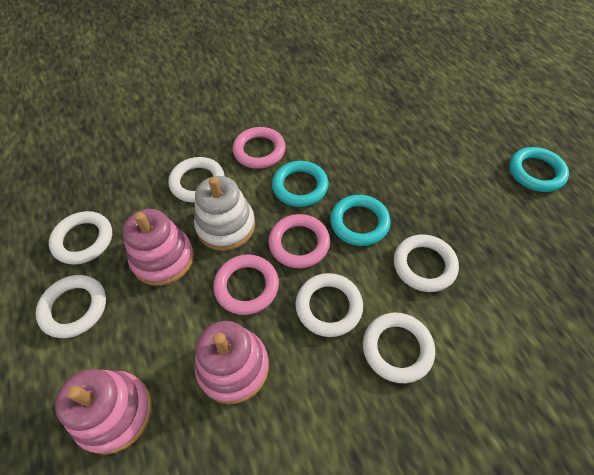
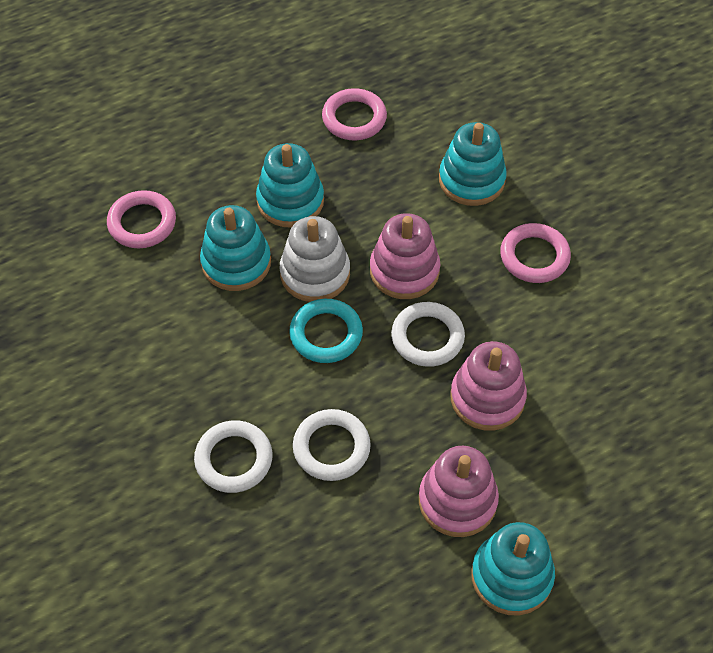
turquoise ring: [272,161,328,207] [330,195,391,246] [509,147,569,192] = 3 -> [289,299,363,363] = 1
turquoise stacking toy: none = 0 -> [200,205,271,291] [256,143,324,228] [439,122,507,206] [471,522,555,615] = 4
white ring: [35,275,106,338] [49,211,112,265] [168,157,225,203] [296,273,363,337] [363,313,435,383] [394,234,459,292] = 6 -> [194,420,273,493] [293,409,371,481] [391,302,465,367] = 3

